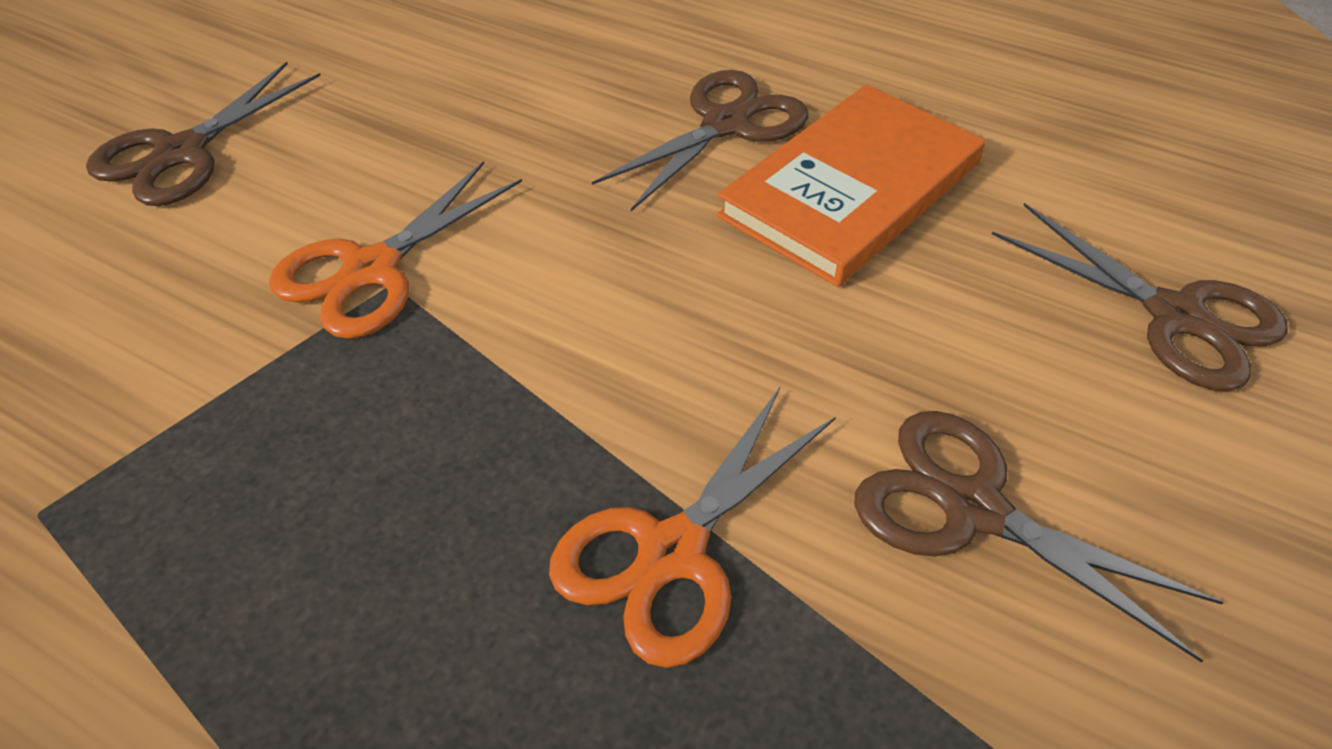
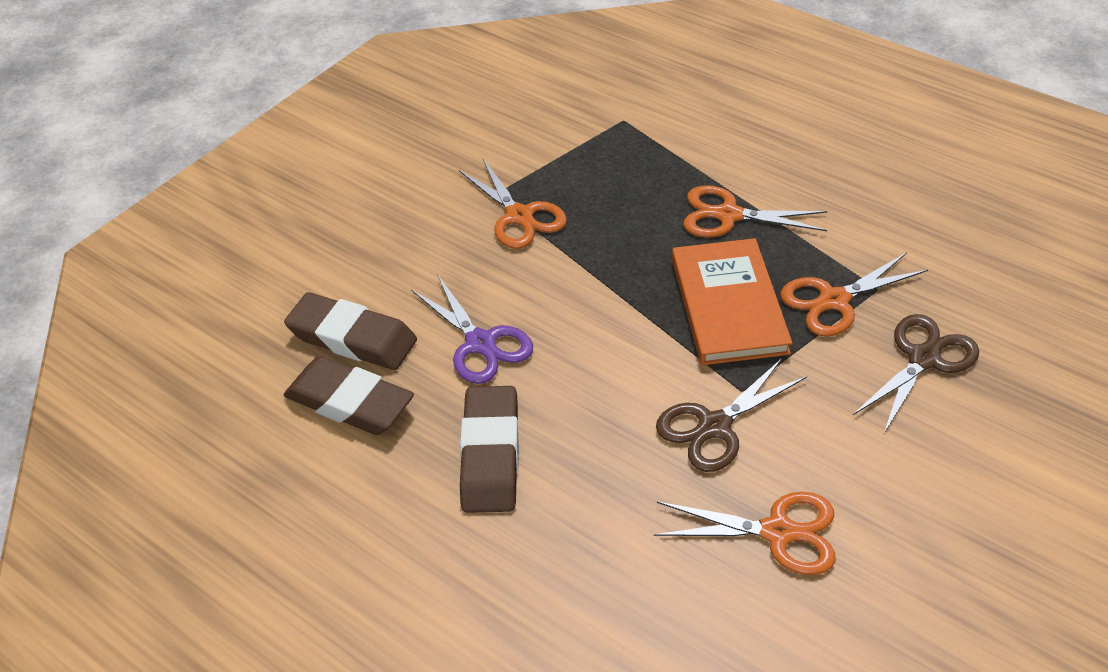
brown eraser: none = 0 -> [284,292,417,370] [284,356,414,435] [460,386,519,513] = 3
brown scissors: [86,62,321,206] [592,70,808,211] [854,411,1224,662] [992,203,1288,391] = 4 -> [656,358,807,472] [852,314,979,435] = 2
orange scissors: [269,161,522,339] [549,387,836,668] = 2 -> [459,159,567,249] [654,492,835,575] [683,185,827,238] [780,252,928,337] = 4
purple scissors: none = 0 -> [411,274,533,384] = 1

